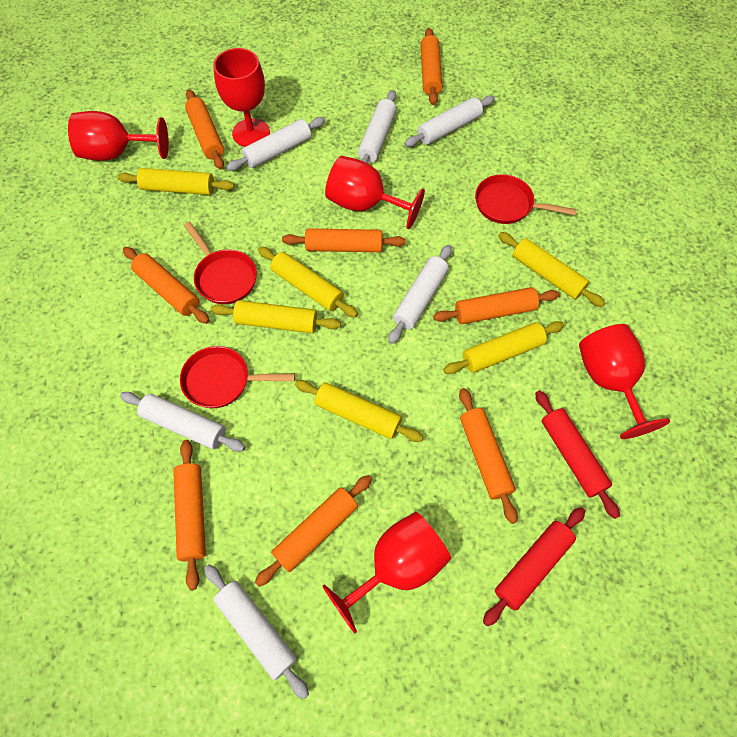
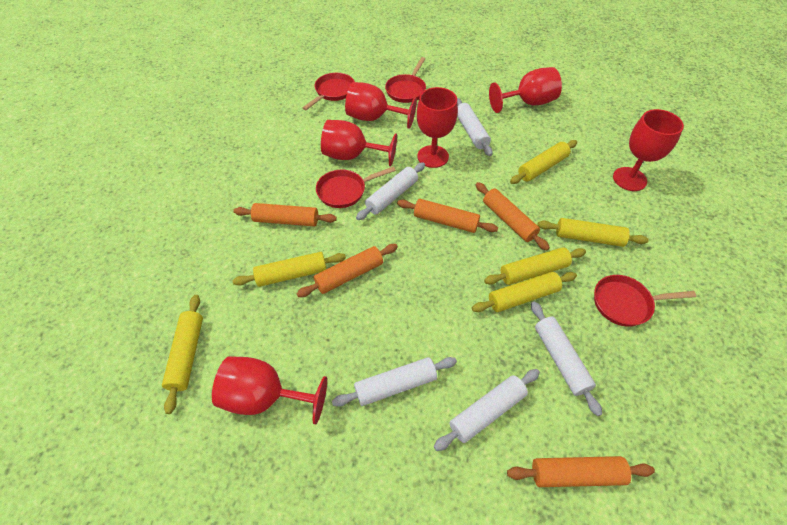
orange rolling pin: [123,247,210,324] [173,440,206,590] [185,89,224,170] [255,475,372,587] [282,228,406,252] [420,28,442,105] [433,287,560,324] [459,388,518,524] = 8 -> [233,203,337,227] [297,244,398,297] [397,199,498,233] [476,182,550,251] [507,456,655,487] = 5
red goblet: [68,111,169,161] [213,48,270,147] [322,512,451,633] [325,156,425,229] [579,324,670,439] = 5 -> [212,356,327,424] [321,120,397,166] [345,82,417,129] [417,87,458,168] [489,67,562,113] [613,109,684,191] = 6
red pan: [180,346,295,408] [184,222,257,304] [475,174,577,224] = 3 -> [303,73,355,110] [316,166,396,208] [385,57,426,103] [594,275,696,327] = 4
red rolling pin: [483,507,585,626] [535,390,620,519] = 2 -> none = 0
white rolling pin: [120,392,245,452] [204,564,309,699] [226,117,325,171] [358,90,397,163] [389,245,452,344] [404,95,495,147] = 6 -> [332,357,457,407] [356,162,425,220] [434,369,540,451] [457,98,493,156] [531,301,602,416] = 5

